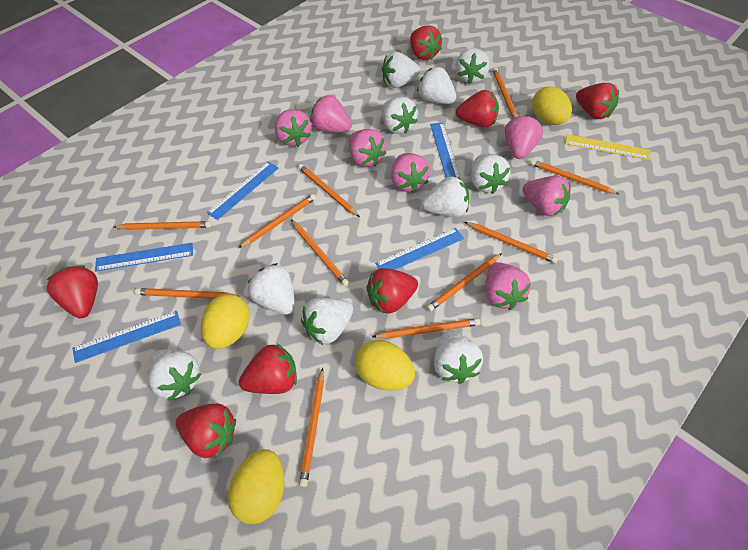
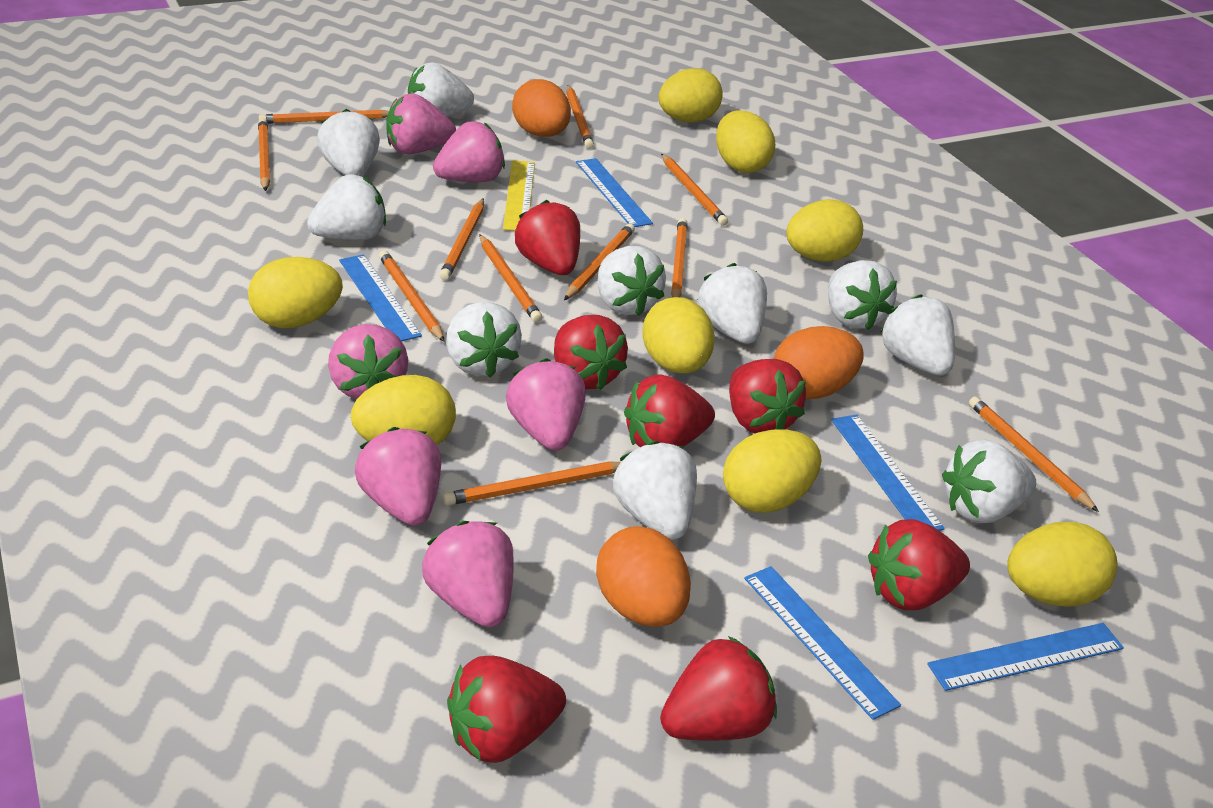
orange egg: none = 0 -> [512,79,571,137] [596,526,691,627] [773,326,863,399] = 3
pink strawberry: [275,109,312,147] [310,95,352,132] [349,129,386,167] [391,153,430,193] [485,262,531,310] [505,115,543,159] [522,176,571,216] = 7 -> [328,324,408,399] [355,427,441,526] [386,93,456,154] [422,521,514,627] [433,121,505,182] [506,358,586,451] = 6
yellow egg: [201,294,250,349] [228,449,284,524] [355,340,415,391] [532,86,572,125] = 4 -> [248,257,343,328] [351,375,456,445] [643,297,715,373] [659,68,723,122] [716,111,775,173] [723,429,821,513] [786,199,863,262] [1007,522,1118,607] = 8

